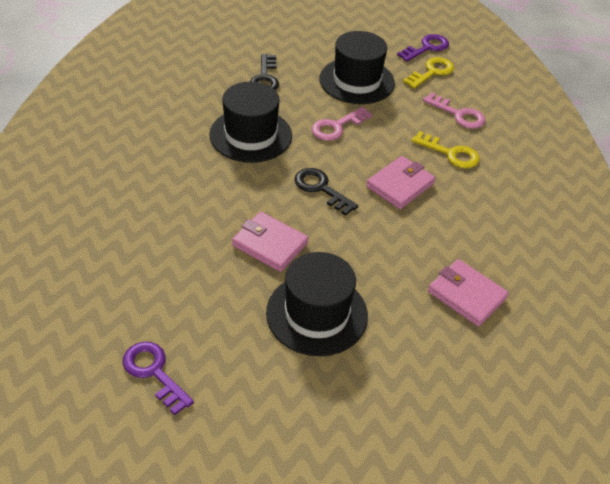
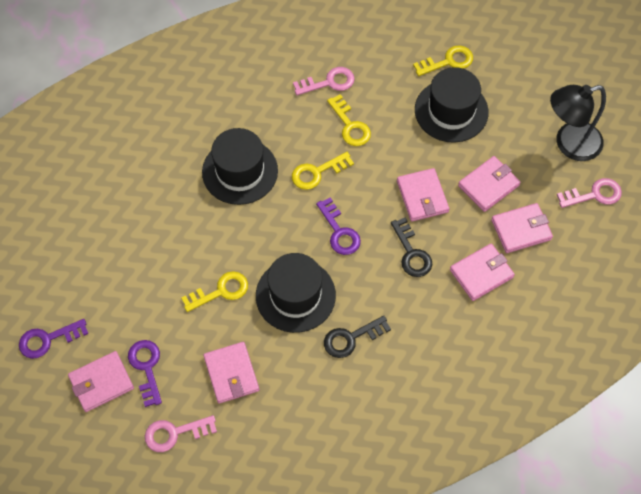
black lamp: none = 0 -> [550,85,606,161] = 1
pink key: [311,107,373,141] [423,93,485,129] = 2 -> [145,415,217,452] [293,67,355,95] [557,178,622,208] = 3
pink wallet: [232,212,308,272] [366,156,436,209] [428,259,509,327] = 3 -> [68,351,134,412] [203,342,259,404] [397,168,449,221] [450,244,515,301] [458,156,520,212] [491,203,553,253] = 6
purple key: [123,342,194,415] [397,34,449,62] = 2 -> [19,319,89,359] [128,340,162,407] [316,197,361,255] = 3
yellow key: [403,57,454,89] [412,131,480,168] = 2 -> [181,271,248,312] [292,152,354,190] [327,94,371,146] [413,45,473,76] = 4

